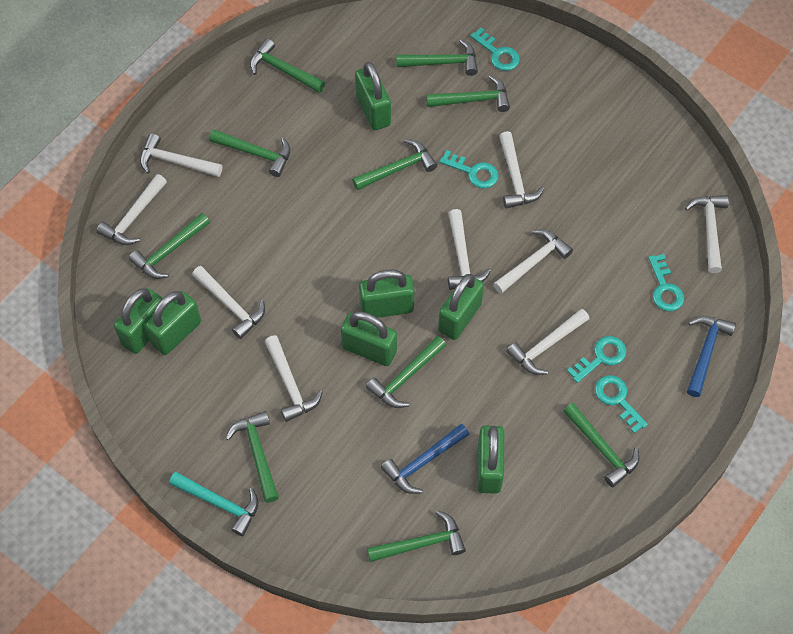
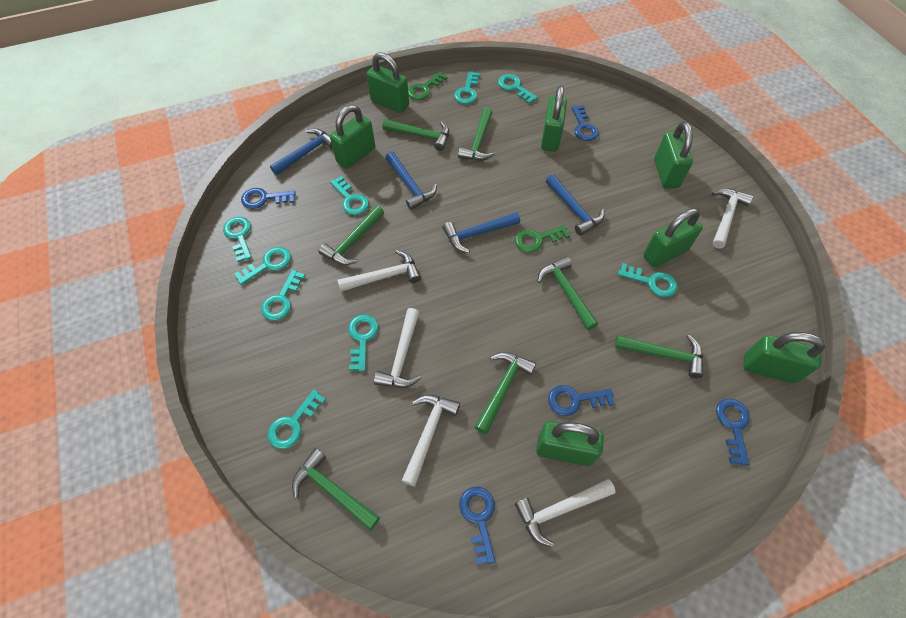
blue hammer: [381,423,469,494] [687,316,736,397] = 2 -> [270,128,333,175] [385,151,437,210] [443,212,520,253] [546,174,604,236] = 4
blue key: none = 0 -> [241,188,296,209] [459,487,495,565] [548,385,615,416] [572,105,599,141] [716,398,750,466] = 5
green hammer: [129,213,210,279] [209,129,290,177] [225,411,279,503] [250,38,325,93] [352,139,437,190] [366,336,446,408] [367,510,466,562] [396,39,478,76] [426,75,510,112] [563,403,639,487] = 10 -> [292,448,380,531] [318,206,384,265] [382,119,449,151] [458,107,495,161] [475,352,536,434] [537,256,598,330] [615,335,704,378] = 7
green key: none = 0 -> [408,72,448,100] [515,225,570,253] = 2
turquoise hammer: [169,472,259,536] = 1 -> none = 0
turquoise key: [439,150,499,188] [470,28,520,71] [567,336,626,383] [595,375,648,433] [648,254,684,311] = 5 -> [223,217,252,262] [234,247,291,285] [261,270,306,320] [268,390,326,449] [330,176,369,215] [348,314,378,371] [454,71,480,104] [498,74,538,104] [618,263,677,297] = 9
white hammer: [97,174,167,245] [140,133,222,177] [192,266,265,339] [265,335,323,422] [448,209,491,290] [493,229,573,294] [499,131,544,209] [506,309,589,375] [685,195,729,273] = 9 -> [338,250,421,292] [374,308,421,388] [402,395,460,486] [515,479,616,547] [712,188,753,248] = 5

